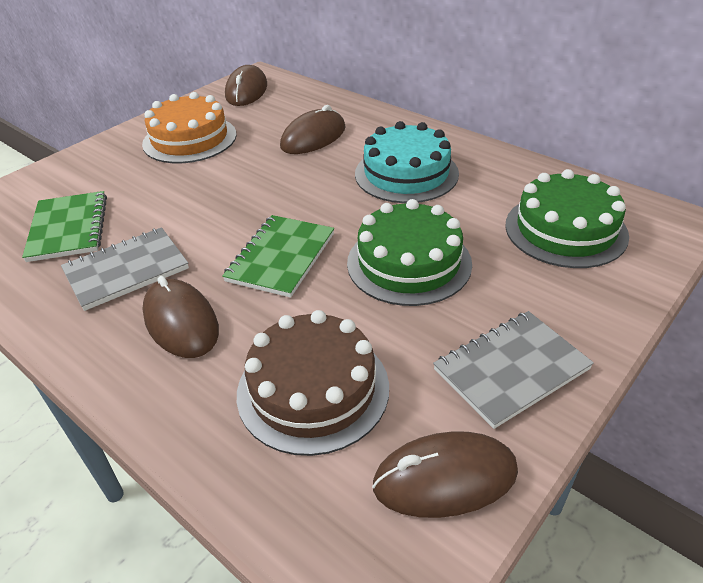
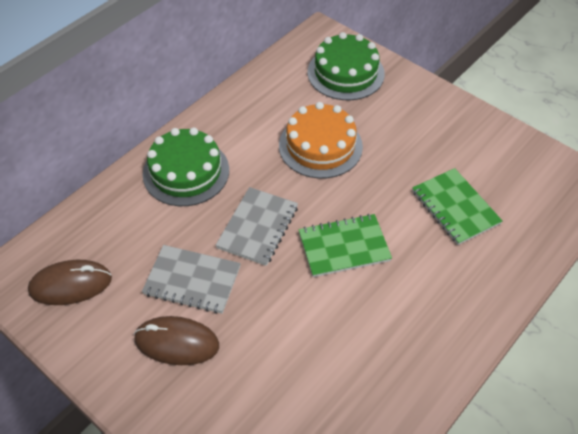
brown cake: [237,310,389,456] = 1 -> none = 0
brown mouse: [142,276,219,358] [225,65,267,106] [280,105,346,154] [372,431,518,518] = 4 -> [28,260,112,305] [134,316,219,365] = 2
turquoise cake: [355,121,459,203] = 1 -> none = 0

